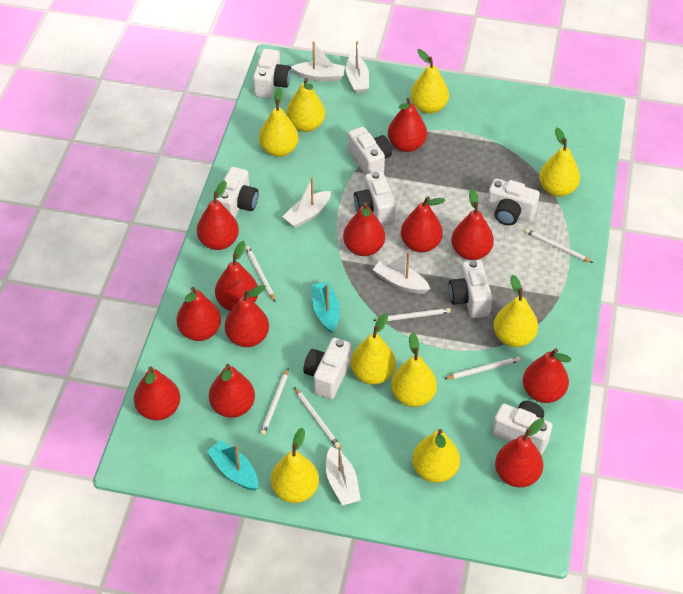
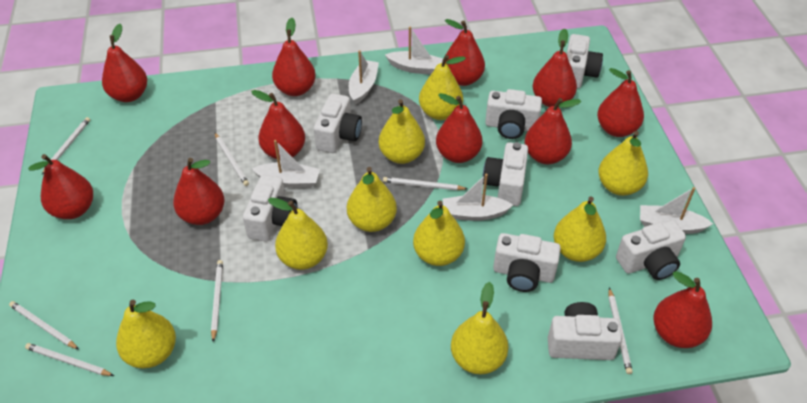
red pear: [134,366,180,420] [176,287,221,341] [197,180,239,250] [209,364,255,418] [215,241,258,311] [225,285,269,347] [343,202,385,256] [388,98,427,152] [401,196,446,253] [451,189,494,260] [495,418,544,487] [523,348,571,403] = 12 -> [28,154,93,219] [102,24,147,102] [173,158,224,225] [251,90,305,159] [272,18,316,96] [436,93,483,163] [445,19,485,86] [525,98,581,164] [532,28,577,107] [597,68,644,137] [654,271,712,348] = 11
turquoise boat: [207,440,258,491] [312,282,340,334] = 2 -> none = 0
white pencil: [245,246,275,302] [260,369,288,435] [294,387,340,448] [373,308,451,321] [444,357,520,379] [525,229,593,263] = 6 -> [9,301,79,350] [25,343,114,376] [42,117,90,174] [211,260,223,342] [215,133,249,186] [383,177,468,190] [609,288,633,374] = 7

